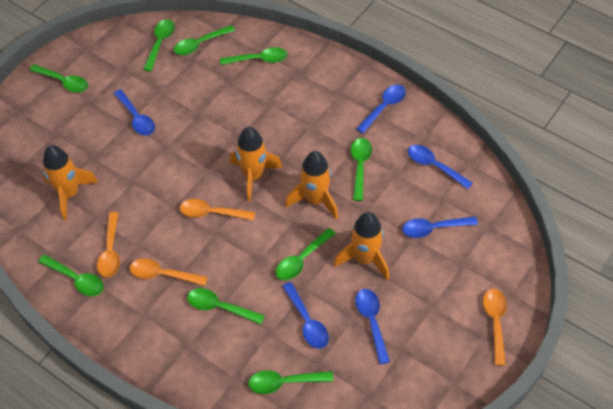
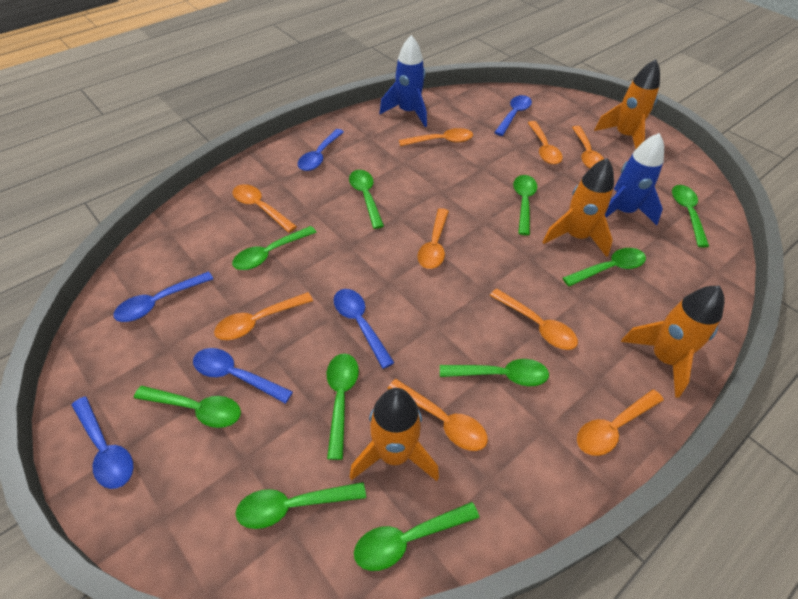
blue rocket: none = 0 -> [379,35,427,127] [605,133,664,225] = 2
green spoon: [29,64,88,93] [38,255,104,296] [143,19,175,72] [174,25,235,55] [187,288,265,324] [220,47,287,65] [248,371,333,394] [276,228,336,280] [351,138,372,201] = 9 -> [134,386,241,428] [232,226,317,270] [236,482,366,529] [327,353,359,460] [349,170,384,229] [354,502,479,571] [440,359,549,386] [513,175,537,236] [563,248,646,287] [672,185,709,248] = 10
orange spoon: [97,212,120,278] [130,258,208,286] [180,199,255,221] [483,289,507,366] = 4 -> [214,292,313,340] [232,184,297,233] [387,379,488,451] [399,128,473,146] [418,208,449,269] [489,288,578,350] [528,121,563,165] [572,126,604,169] [577,389,664,456] = 9

